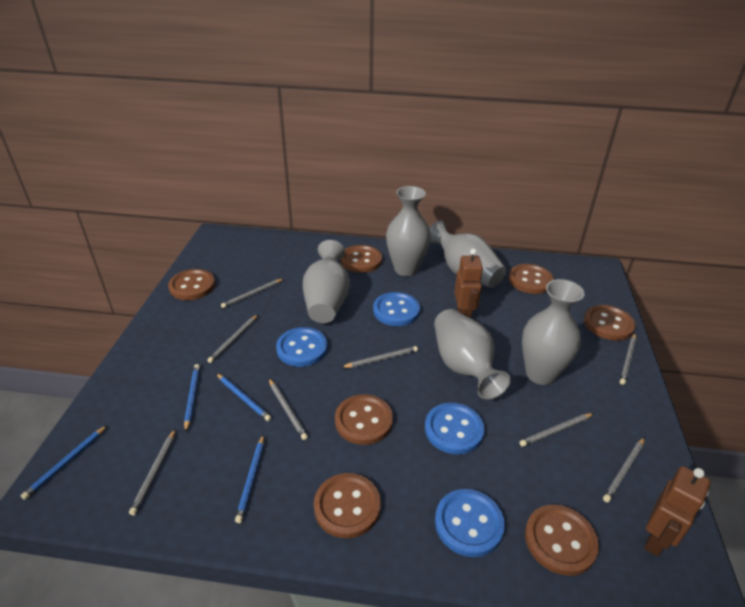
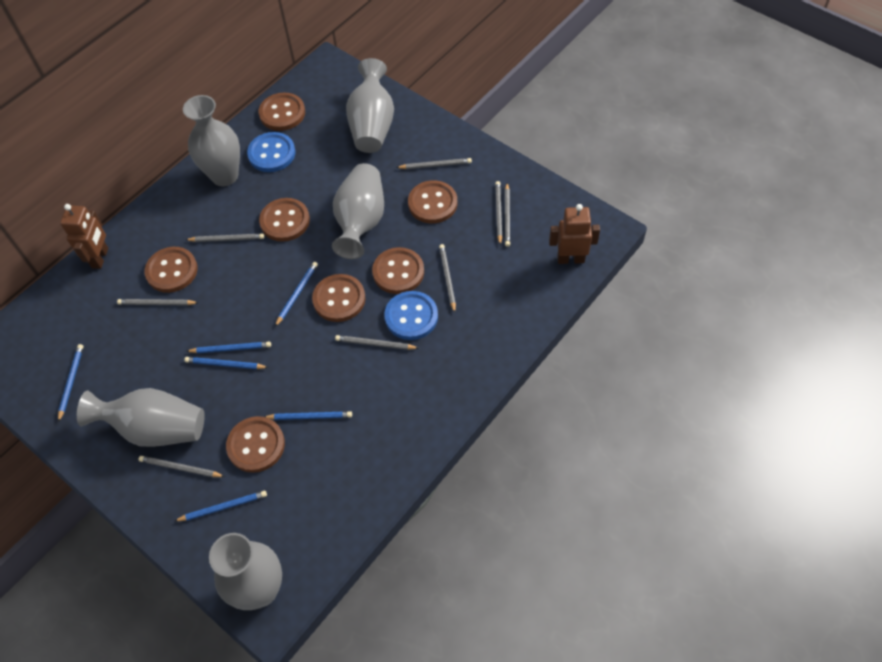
blue button: [276,327,328,367] [373,292,420,326] [425,403,485,454] [435,489,505,557] = 4 -> [247,132,295,172] [384,291,438,340] = 2
blue pencil: [21,425,107,500] [184,364,200,432] [216,373,271,421] [235,434,264,523] = 4 -> [58,344,83,422] [175,491,267,521] [184,357,269,369] [186,341,271,353] [265,411,352,420] [275,262,318,327] = 6

